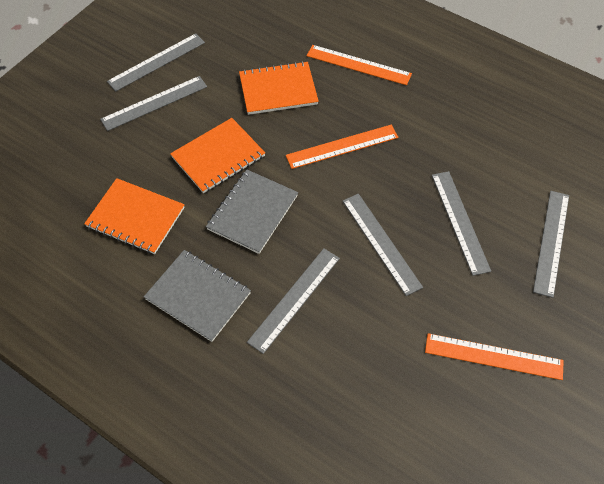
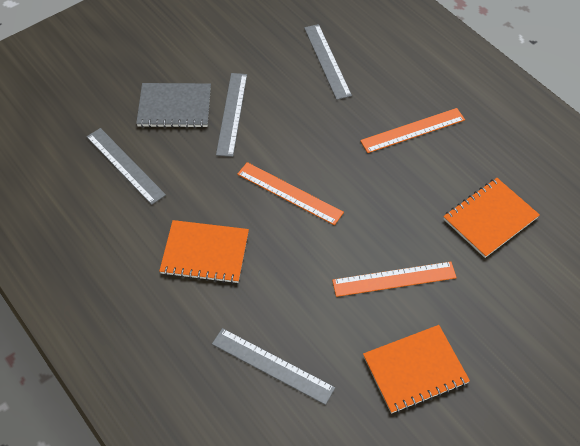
grey notebook: [144,250,251,342] [206,170,298,254] = 2 -> [136,83,211,128] = 1
grey ruler: [100,76,207,131] [107,33,205,91] [247,248,340,354] [343,194,423,296] [432,171,491,276] [533,191,569,298] = 6 -> [86,128,166,205] [212,328,335,405] [216,73,247,157] [304,24,352,100] = 4

